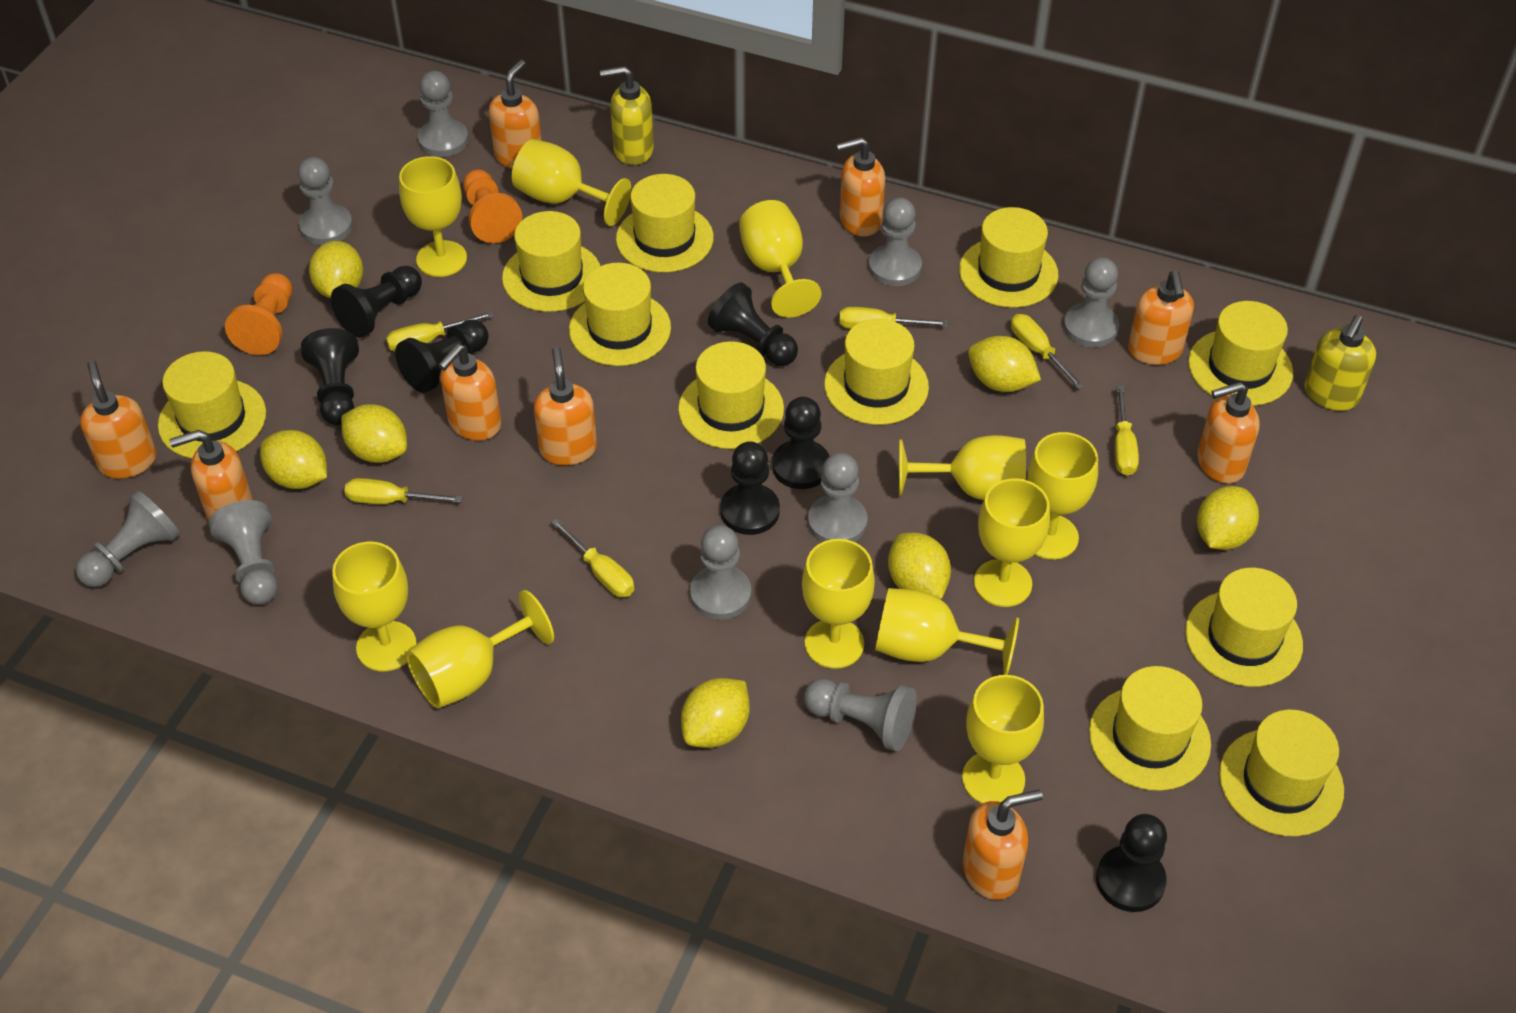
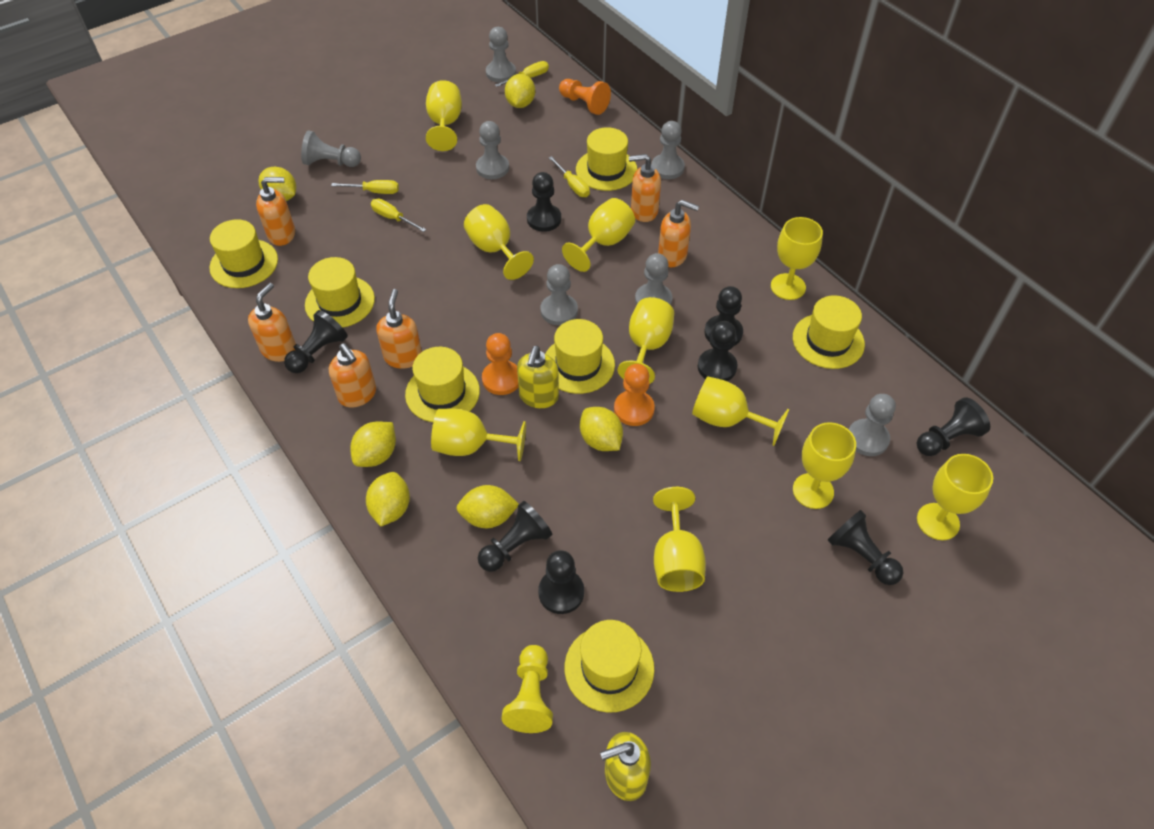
black pawn: [301,328,359,425] [331,266,422,338] [395,319,489,393] [708,283,798,366] [720,441,780,535] [772,397,829,489] [1096,814,1167,912] = 7 -> [284,310,348,373] [478,501,552,572] [527,172,561,232] [538,550,584,614] [698,321,738,381] [704,286,743,346] [828,510,903,585] [917,397,990,456] = 8
grey pawn: [76,490,180,587] [208,500,278,605] [298,157,353,245] [418,71,469,157] [690,525,751,620] [804,679,917,752] [808,453,867,542] [869,197,922,286] [1063,257,1119,347] = 9 -> [301,131,361,167] [476,121,509,179] [486,27,516,83] [541,264,578,325] [635,253,672,305] [652,121,685,179] [849,394,896,456] = 7
orange pawn: [225,273,293,355] [463,169,522,243] = 2 -> [482,333,519,395] [559,79,611,115] [614,364,655,426] = 3
orange soap dispenser: [80,361,157,479] [169,430,253,521] [438,344,501,440] [489,60,542,169] [534,347,597,465] [836,137,885,237] [962,790,1043,900] [1128,271,1194,365] [1197,382,1260,484] = 9 -> [248,283,296,362] [256,177,295,246] [329,343,376,408] [376,289,422,369] [629,154,661,222] [658,200,699,267] = 6
yellow goblet: [332,542,417,671] [399,156,467,277] [406,590,554,708] [512,139,631,226] [739,200,822,318] [802,539,875,669] [875,588,1019,675] [899,435,1026,500] [962,675,1044,804] [974,478,1050,607] [1027,432,1098,560] = 11 -> [426,80,462,151] [431,409,526,461] [464,204,534,280] [562,198,635,272] [618,297,674,384] [653,487,706,592] [692,376,789,446] [771,217,823,300] [793,422,856,509] [917,454,993,540] = 10
yellow hat: [158,351,266,459] [502,211,600,312] [569,263,671,366] [616,174,714,272] [678,341,784,449] [824,319,929,425] [959,207,1058,308] [1089,666,1211,791] [1185,568,1303,687] [1188,301,1293,406] [1219,710,1344,836] = 11 -> [209,219,278,288] [305,257,375,327] [405,347,480,422] [545,319,615,394] [565,620,654,712] [576,127,637,191] [793,295,865,369] = 7
yellow lemon: [260,430,327,489] [309,241,363,298] [341,404,407,463] [681,678,750,748] [888,533,951,599] [968,336,1041,392] [1197,486,1259,550] = 7 -> [259,167,296,201] [350,421,396,467] [366,472,410,527] [456,485,519,528] [505,74,535,108] [580,407,623,451] = 6
yellow pawn: none = 0 -> [502,645,553,733] = 1
yellow screwdriver: [344,478,462,504] [386,311,494,351] [551,518,634,597] [839,307,948,329] [1011,314,1084,389] [1115,385,1139,476] = 6 -> [331,180,399,194] [371,199,426,232] [495,61,549,87] [549,156,590,197] = 4

